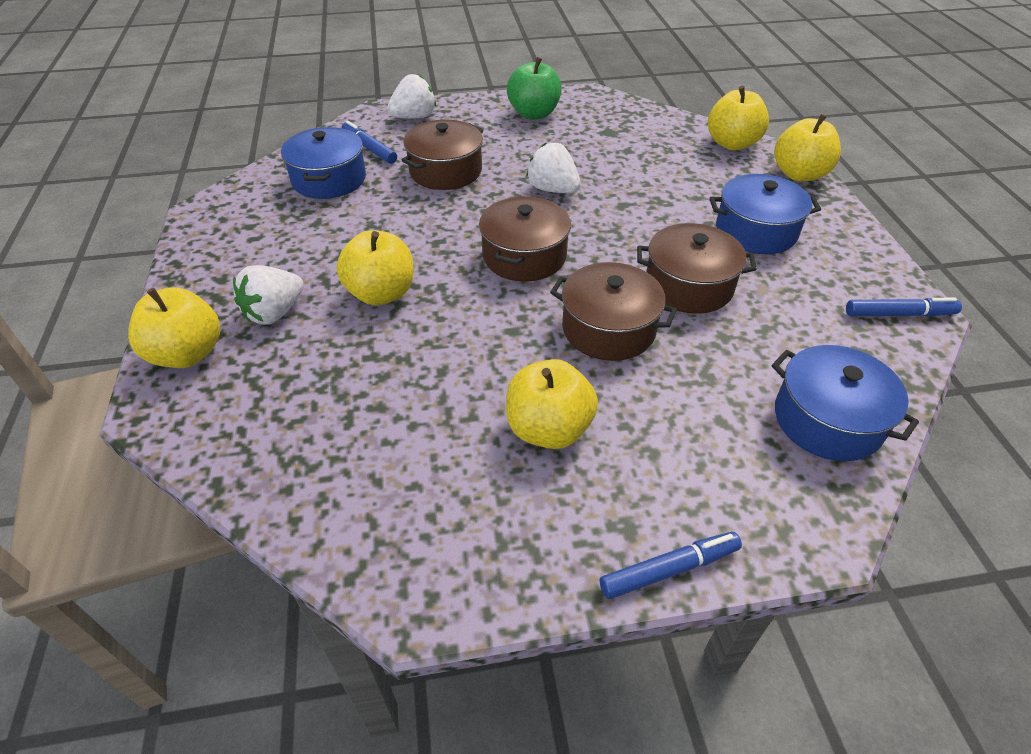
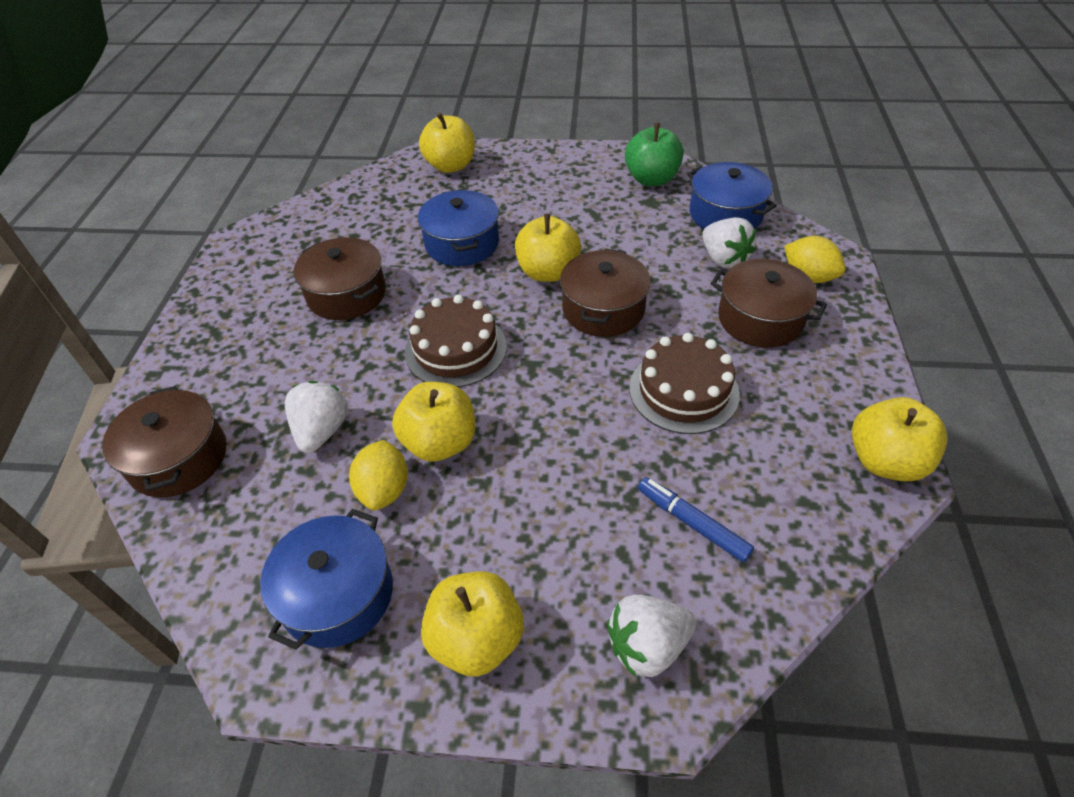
blue marker: [342,121,397,164] [600,532,742,599] [846,298,962,317] = 3 -> [638,477,754,562] = 1
brown cake: none = 0 -> [405,295,507,387] [629,333,740,434] = 2
yellow lemon: none = 0 -> [349,440,408,510] [784,236,845,283] = 2

